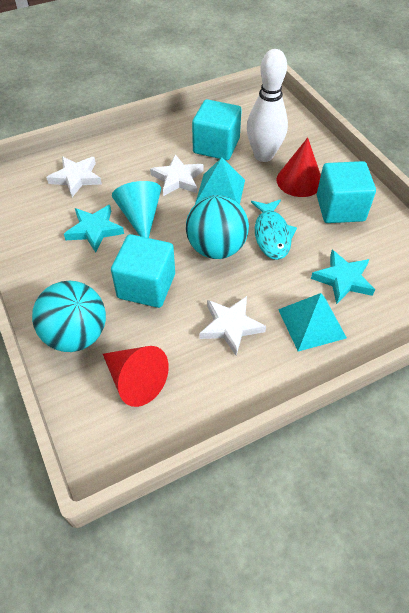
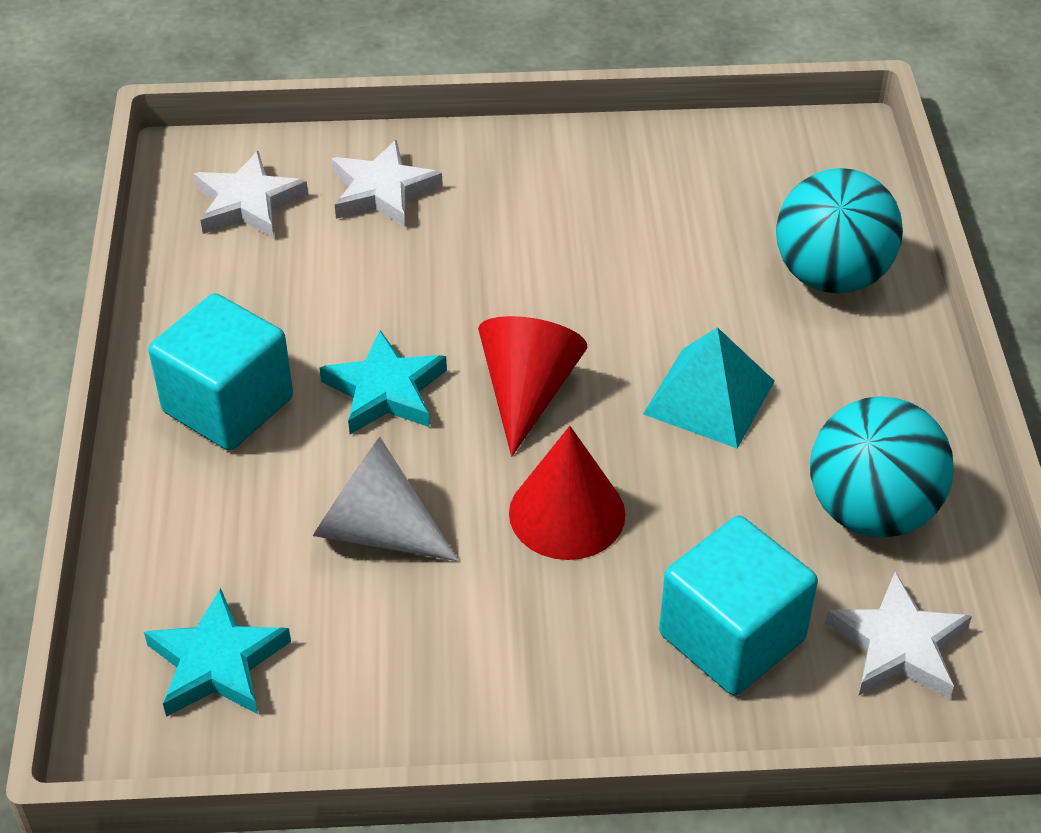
turquoise cone: [112,181,161,238] = 1 -> none = 0
turquoise cube: [111,234,175,308] [192,99,242,160] [317,161,376,223] = 3 -> [148,293,293,451] [659,516,818,695] = 2
turquoise fish: [251,199,297,260] = 1 -> none = 0
turquoise pyramid: [196,157,245,204] [278,293,347,352] = 2 -> [643,327,775,448] = 1
white bowling pin: [247,49,288,162] = 1 -> none = 0
white cone: none = 0 -> [313,437,459,561] = 1

